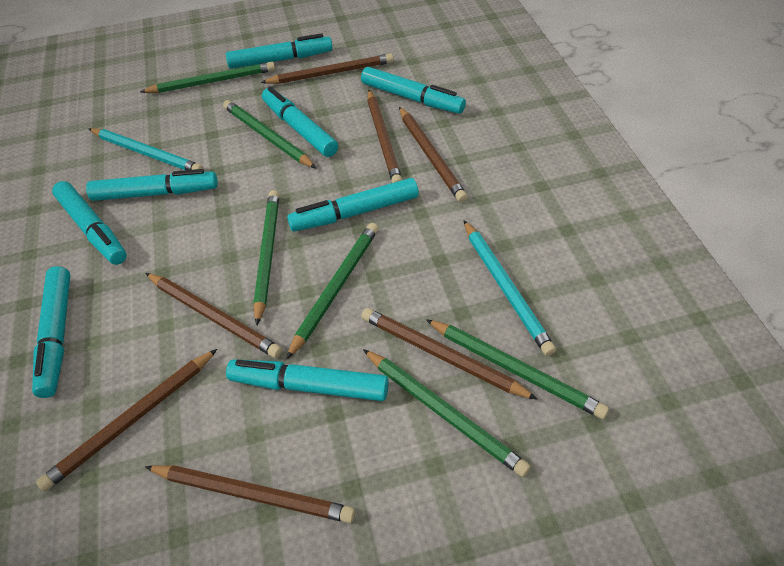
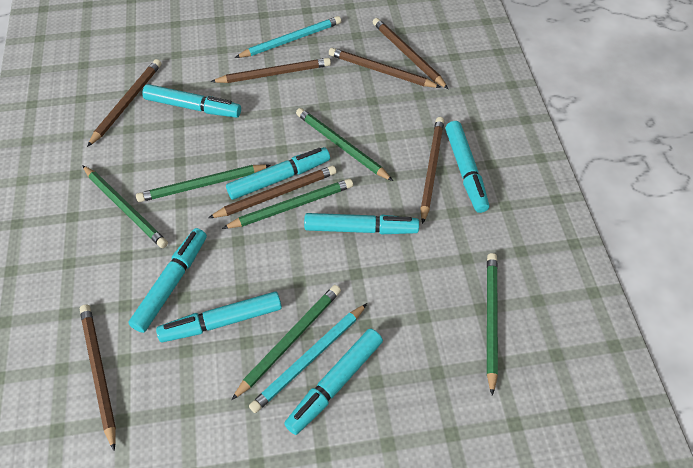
turquoise marker: [32,266,71,398] [52,181,127,265] [86,169,218,201] [226,33,333,69] [226,360,389,401] [262,87,338,157] [287,178,419,232] [361,67,466,114] = 8 -> [128,228,207,333] [142,84,241,118] [156,291,282,342] [226,147,330,200] [284,329,383,435] [304,213,419,234] [445,121,489,213] = 7

